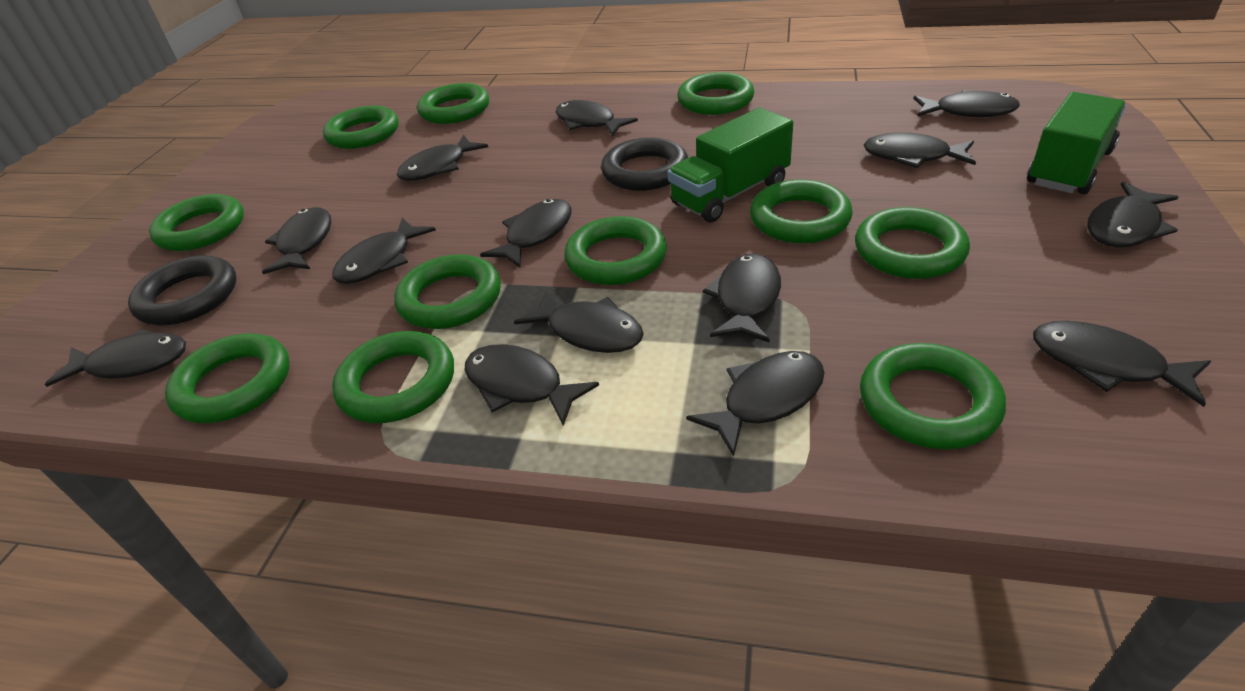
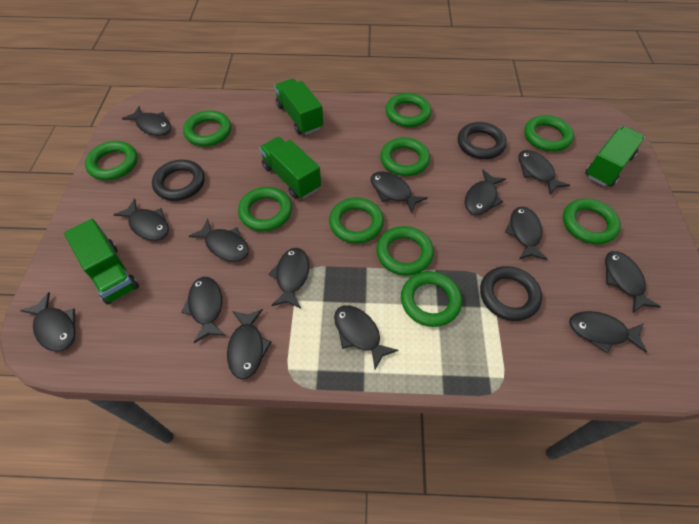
black ring: [128,255,237,326] [601,137,688,191] = 2 -> [152,160,205,201] [458,122,507,159] [480,266,542,321] = 3
green ring: [149,194,244,251] [165,333,290,423] [323,106,399,149] [332,331,454,423] [394,255,501,329] [417,83,489,124] [564,216,667,285] [677,72,755,115] [750,179,853,243] [855,207,970,279] [860,343,1006,450] = 11 -> [85,141,138,180] [183,110,231,146] [238,187,292,231] [329,198,384,243] [376,226,434,276] [380,137,430,176] [385,93,432,127] [401,271,462,327] [524,115,574,152] [563,198,621,244] = 10
green truck: [668,108,793,222] [1027,92,1126,194] = 2 -> [64,219,139,305] [259,137,321,199] [274,78,323,135] [585,126,645,187] = 4

